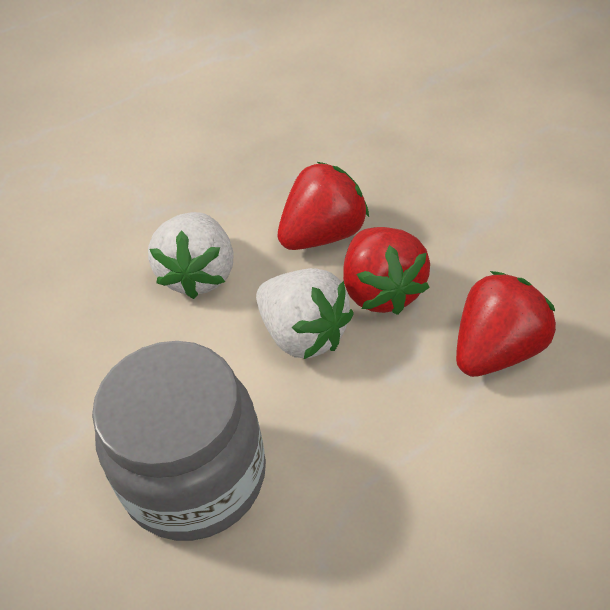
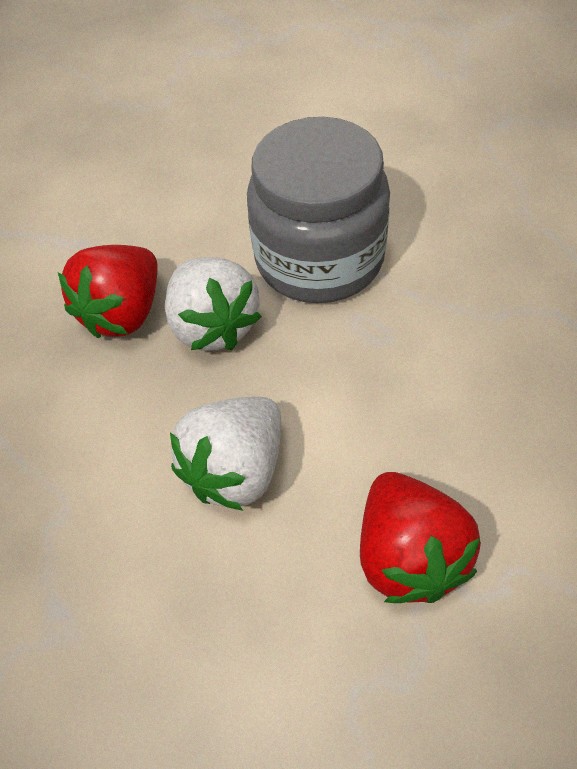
red strawberry: [278,162,369,250] [343,227,430,315] [456,271,556,377] = 3 -> [58,245,158,338] [360,472,481,603] = 2

